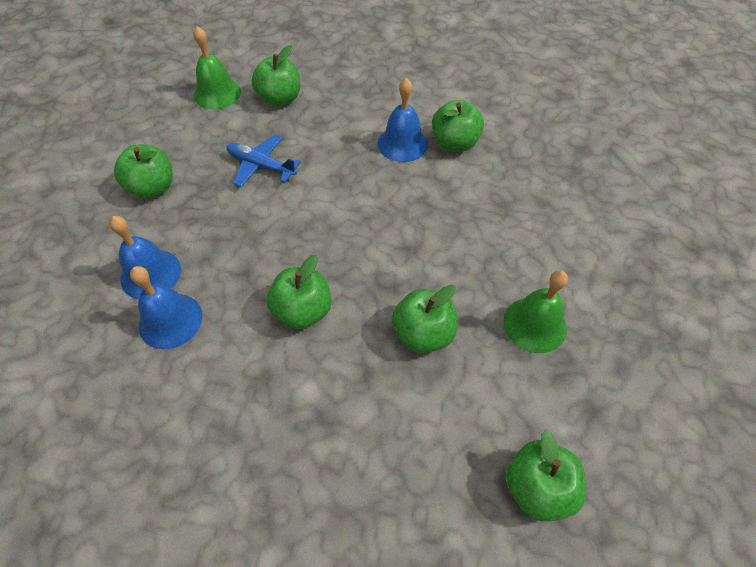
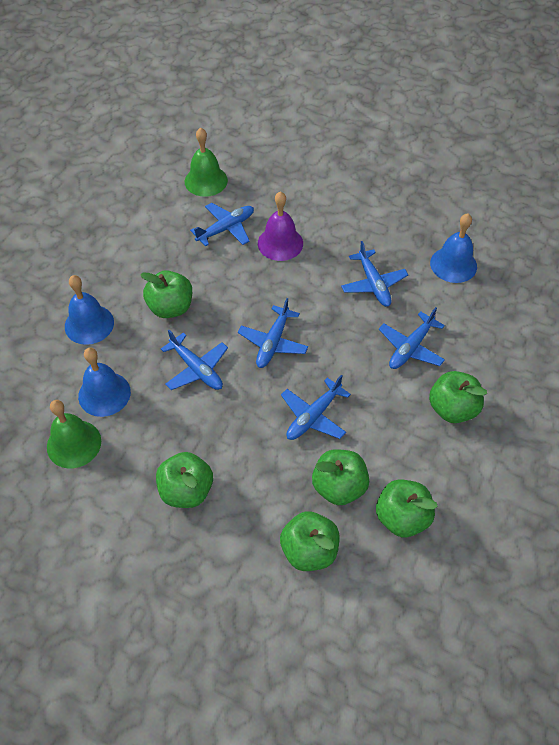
blue plane: [226,134,301,187] = 1 -> [161,330,228,390] [190,203,254,247] [238,298,308,368] [281,375,351,440] [341,241,408,307] [379,307,445,369] = 6
purple bell: none = 0 -> [258,191,303,261] = 1

